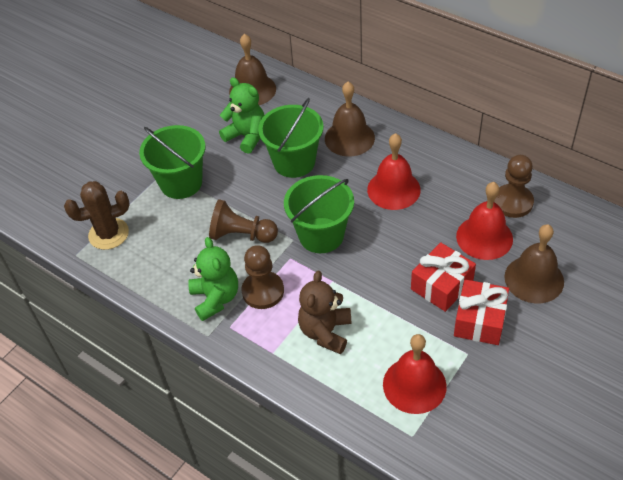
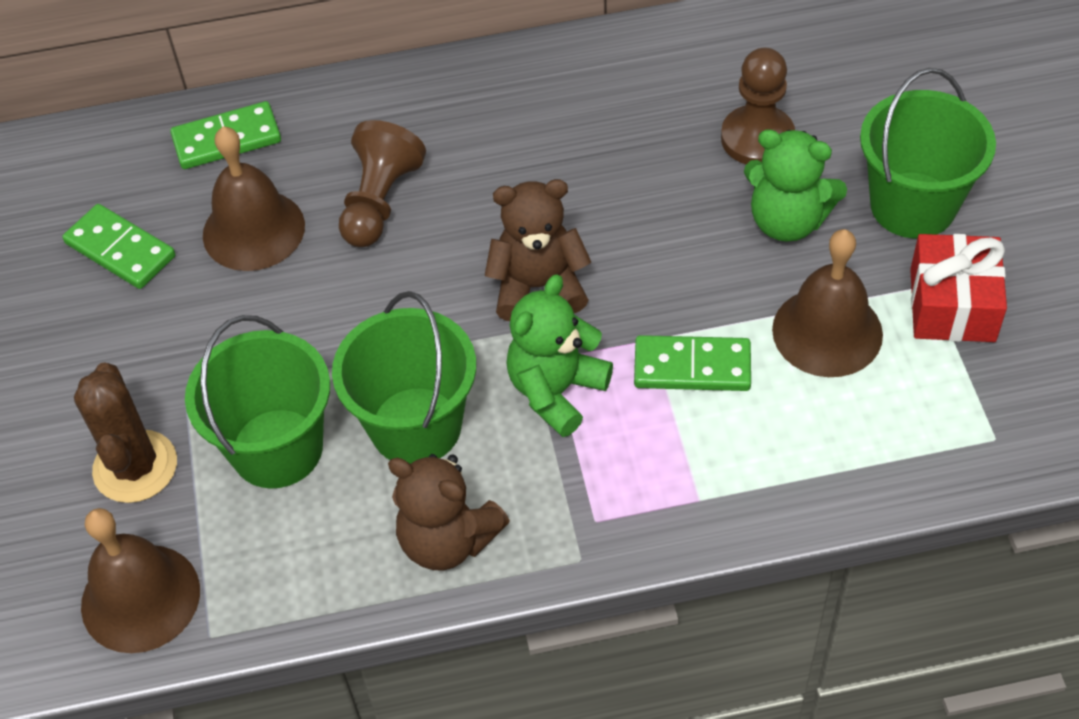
brown pawn: [209,199,278,243] [242,245,284,309] [494,155,534,218] = 3 -> [339,120,426,247] [721,47,795,164] = 2
brown teddy bear: [298,271,352,354] = 1 -> [388,454,510,570] [485,179,591,321] = 2
green domino: none = 0 -> [62,204,175,289] [170,101,281,169] [634,335,751,391] = 3
red bell: [367,133,421,210] [383,334,447,414] [456,182,513,260] = 3 -> none = 0
red gift: [411,242,476,312] [454,279,509,345] = 2 -> [910,234,1007,342] = 1

